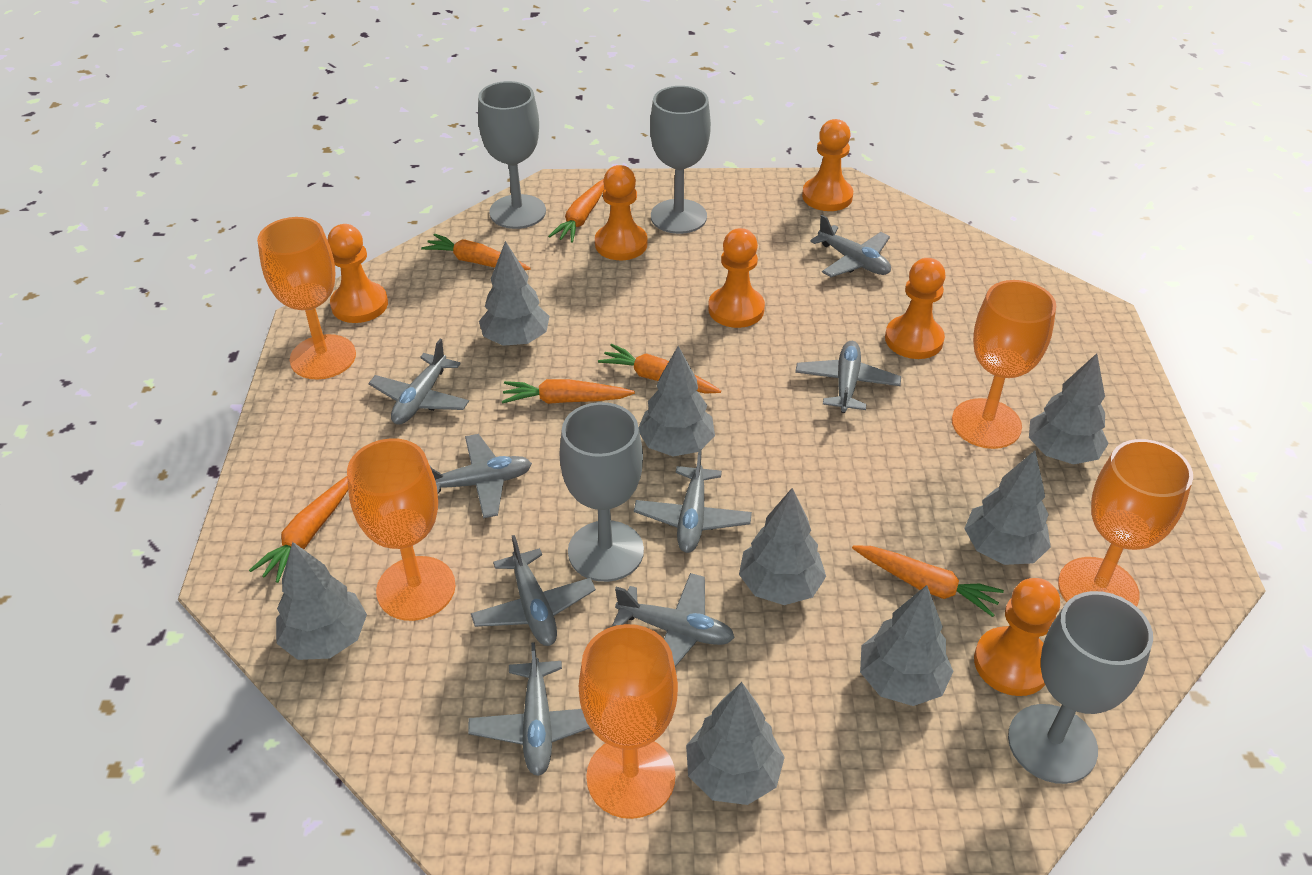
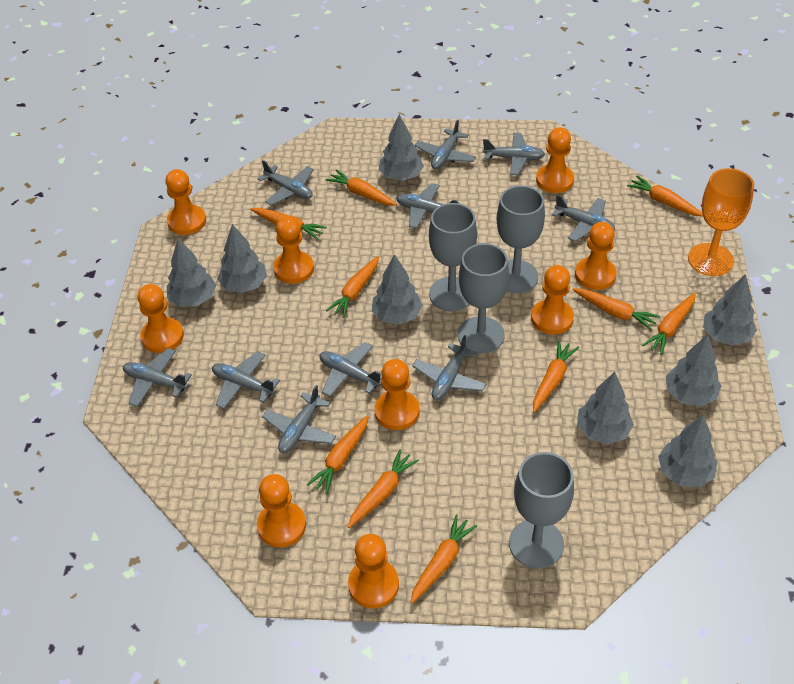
grey plane: [368,339,469,425] [430,434,532,518] [468,642,590,776] [471,535,596,646] [612,573,735,667] [634,449,752,553] [795,341,901,413] [810,215,891,277] = 8 -> [123,348,192,407] [212,351,280,409] [257,160,314,205] [262,385,336,453] [319,342,382,397] [396,183,459,229] [412,335,486,400] [415,119,476,169] [483,133,545,175] [552,195,615,242] = 10
orange carrot: [249,476,348,583] [421,233,531,270] [502,379,635,404] [548,179,605,243] [598,344,721,394] [852,546,1004,617] = 6 -> [250,208,327,240] [307,415,369,494] [326,169,397,206] [326,256,379,318] [348,449,419,528] [410,515,477,604] [533,340,579,412] [573,288,660,331] [627,176,703,217] [642,293,696,355] = 10
orange goblet: [257,217,356,380] [347,438,455,621] [579,624,678,819] [952,280,1056,449] [1058,439,1193,607] = 5 -> [688,168,754,276] = 1
orange pawn: [328,224,388,323] [595,165,647,260] [708,228,765,328] [802,119,853,211] [885,258,946,359] [974,578,1060,696] = 6 -> [138,284,184,353] [165,169,206,235] [257,474,306,547] [273,216,314,284] [348,534,399,608] [374,359,419,430] [531,265,574,334] [536,128,574,193] [575,222,617,290] = 9

